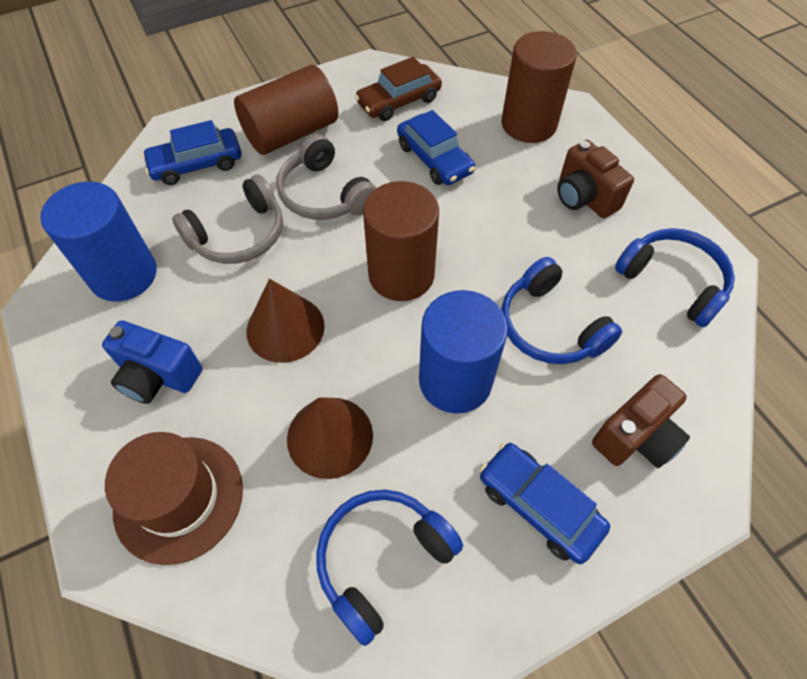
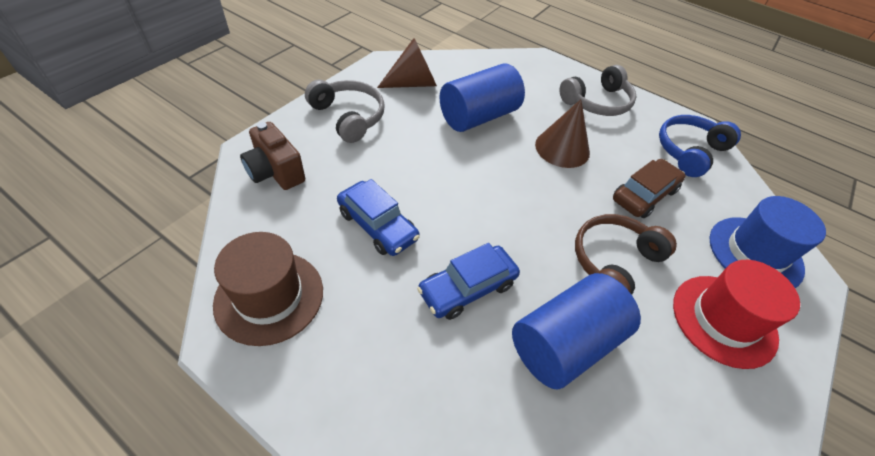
blue camera: [102,320,202,404] = 1 -> none = 0
blue car: [142,120,241,185] [397,110,475,185] [480,443,610,564] = 3 -> [337,179,420,256] [417,243,520,320] = 2
blue hat: none = 0 -> [709,196,826,288] = 1
blue headphones: [316,490,463,646] [501,257,622,364] [615,228,735,327] = 3 -> [659,115,741,177] = 1
brown camera: [557,140,634,218] [592,374,690,468] = 2 -> [240,122,305,190] = 1
brown cylinder: [234,65,338,155] [363,181,439,301] [501,31,577,143] = 3 -> none = 0
brown headphones: none = 0 -> [575,214,677,295] = 1
red hat: none = 0 -> [673,260,800,369] = 1

